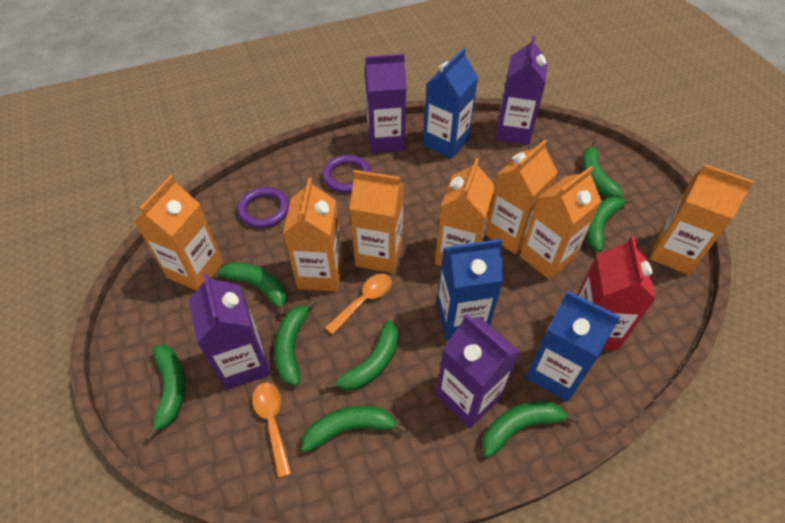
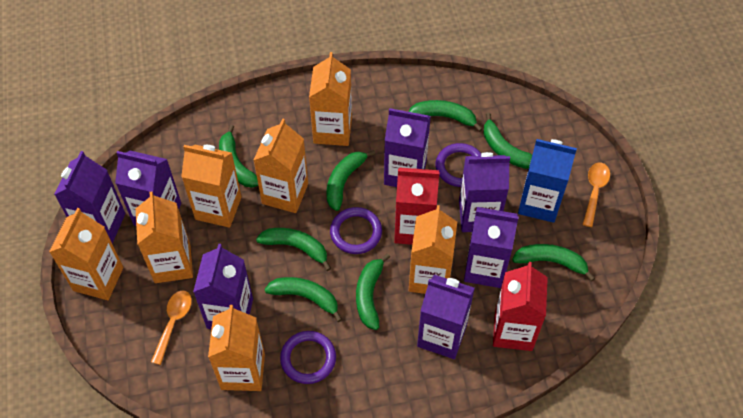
blue carton: [423,48,478,159] [437,239,504,340] [526,291,621,402] = 3 -> [518,139,577,223] = 1
purple carton: [188,273,271,390] [365,54,407,153] [436,313,520,428] [496,36,548,145] = 4 -> [54,151,125,243] [115,150,181,226] [193,244,253,329] [384,108,431,187] [417,275,475,359] [459,152,510,232] [464,207,519,288] = 7
purple ring: [237,187,289,228] [322,155,372,193] = 2 -> [280,331,336,384] [330,207,382,254] [435,143,481,187] = 3
red carton: [578,236,656,350] = 1 -> [394,167,440,245] [493,262,548,351] = 2

